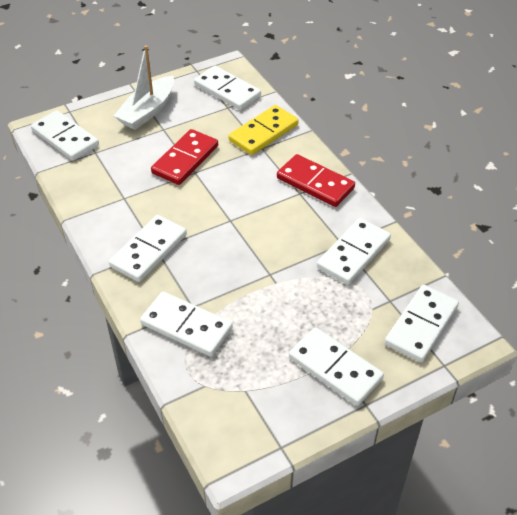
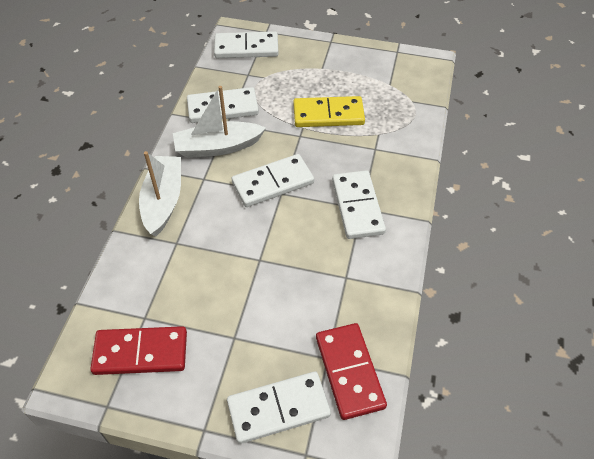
white boat: [114,45,174,130] = 1 -> [139,151,181,237] [173,86,266,158] = 2
white domino: [31,110,99,161] [109,215,187,282] [140,292,233,357] [194,66,261,110] [289,327,384,406] [317,218,391,285] [385,285,459,362] = 7 -> [187,87,259,123] [214,31,279,58] [227,371,331,444] [231,154,314,207] [332,170,386,239] = 5

